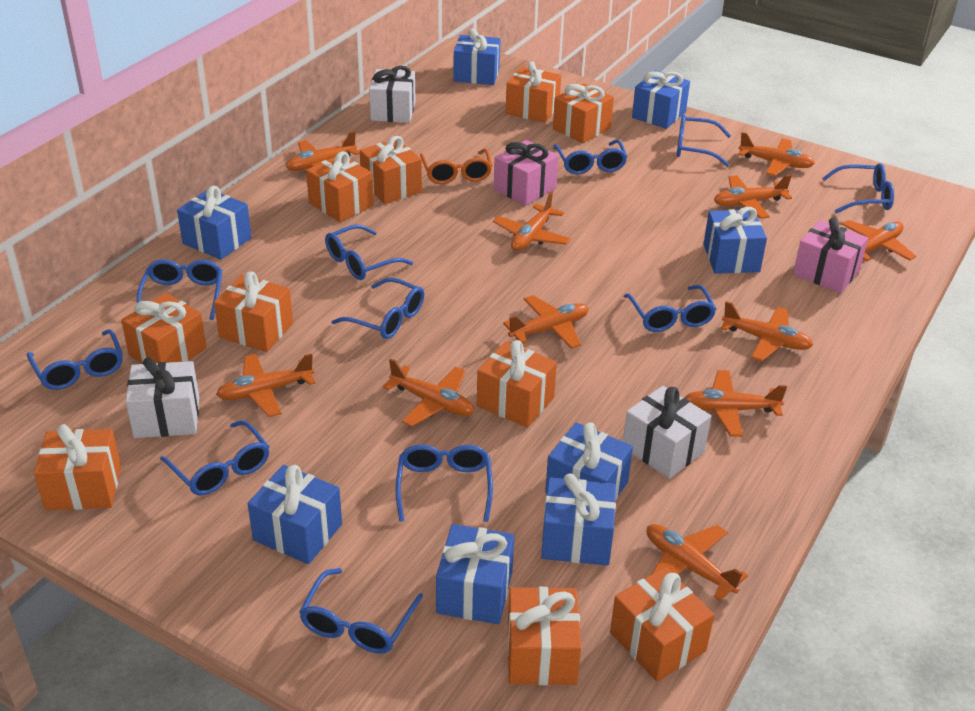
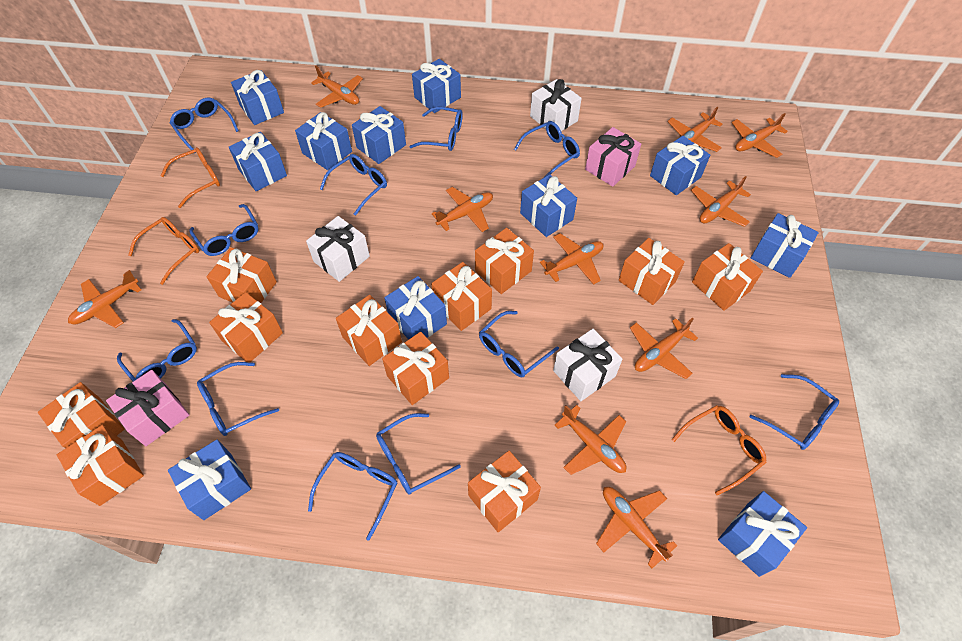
blue gift: [177,186,251,260] [248,465,342,564] [436,524,514,624] [453,28,501,85] [541,473,616,566] [545,422,633,501] [632,70,690,129] [703,207,767,274] = 8 -> [168,440,251,520] [229,132,287,191] [231,70,284,125] [295,112,352,170] [352,106,406,164] [384,276,447,340] [412,59,461,113] [520,174,577,237] [650,136,710,195] [718,491,807,577] [751,213,819,278] = 11
orange gift: [34,424,121,510] [121,293,207,364] [214,271,293,352] [306,151,373,222] [360,136,422,204] [477,340,557,428] [506,62,561,123] [507,587,581,685] [553,83,614,143] [610,567,714,682] = 10 -> [38,382,125,448] [57,425,144,506] [206,247,277,303] [209,292,283,362] [336,295,402,366] [382,332,449,405] [431,262,492,331] [468,451,541,532] [475,228,534,294] [619,238,685,305] [692,243,763,311] = 11
orange glasses: [420,148,492,184] = 1 -> [129,217,199,285] [160,147,220,208] [672,405,767,495] = 3
orange plane: [216,354,315,417] [286,131,360,171] [383,359,474,426] [493,192,571,251] [503,295,588,349] [647,524,748,601] [685,370,787,437] [714,175,792,219] [720,301,813,361] [738,132,815,176] [841,220,916,261] = 11 -> [68,270,142,328] [311,66,363,108] [432,187,493,232] [540,233,603,285] [555,405,626,475] [596,487,677,569] [630,318,698,379] [667,107,722,152] [691,176,751,227] [732,113,788,158] = 10

